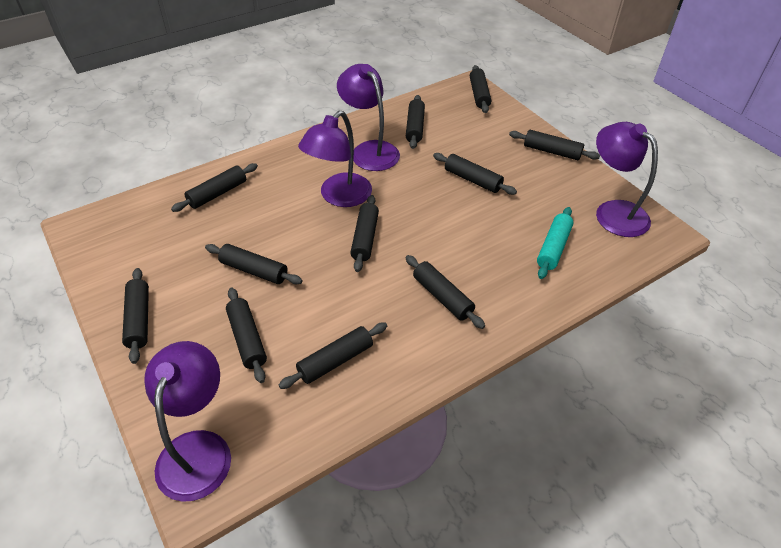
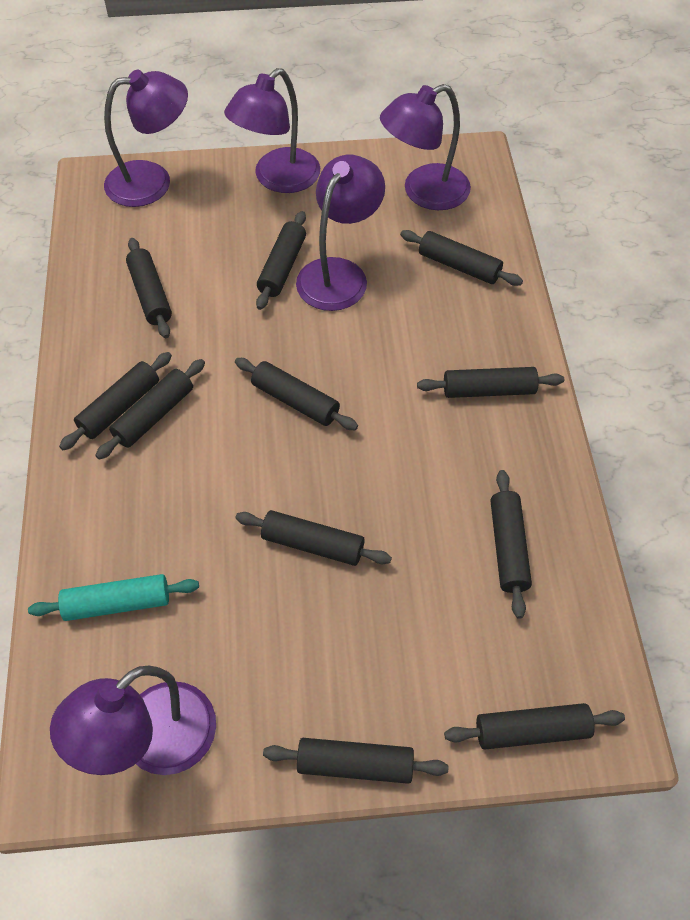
purple lamp: [144,341,231,502] [298,111,372,207] [337,64,400,171] [596,122,658,237] = 4 -> [50,666,216,775] [104,70,188,207] [224,68,320,193] [296,155,385,311] [380,84,471,210] = 5

